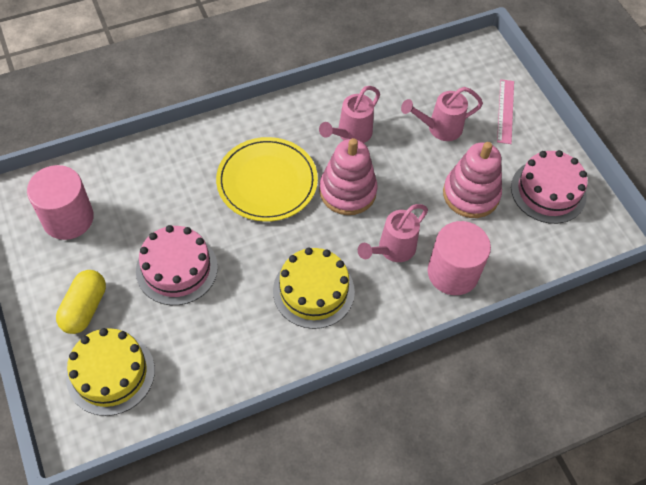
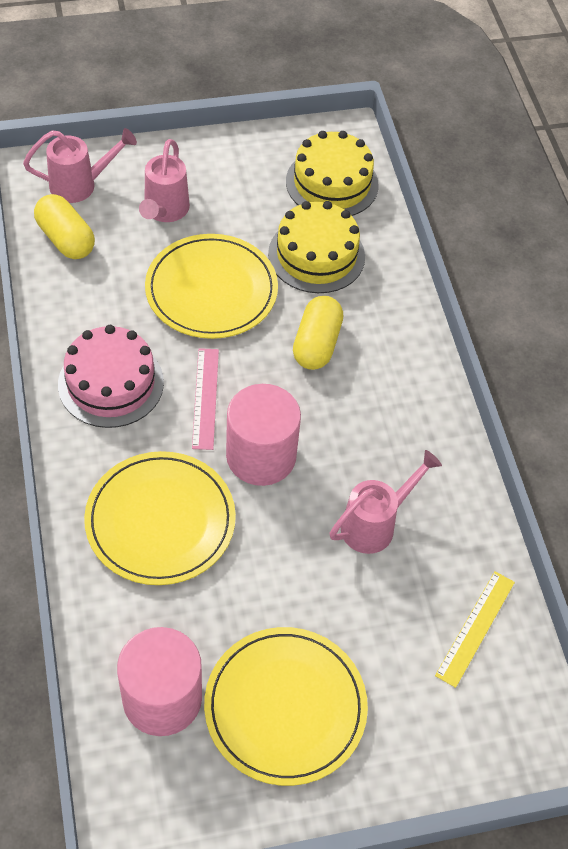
pink cake: [136,225,218,305] [511,150,588,224] = 2 -> [58,325,164,428] = 1
pink stacking toy: [319,138,378,215] [443,142,502,218] = 2 -> none = 0
yellow capsule: [56,270,106,334] = 1 -> [34,194,95,259] [293,296,343,370] = 2
yellow plate: [216,137,318,222] = 1 -> [84,451,236,585] [145,234,278,339] [204,627,368,786] = 3
yellow ruler: none = 0 -> [435,571,515,688] = 1

